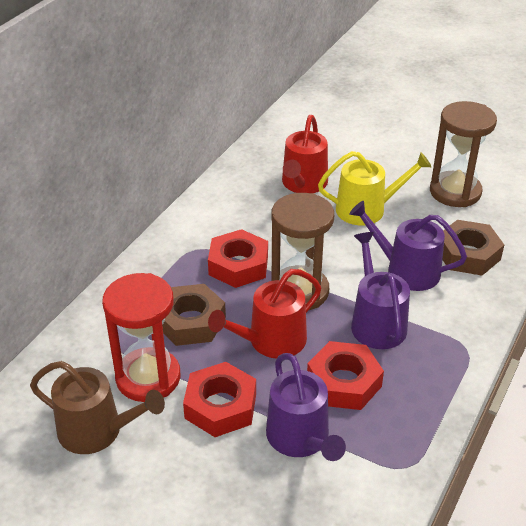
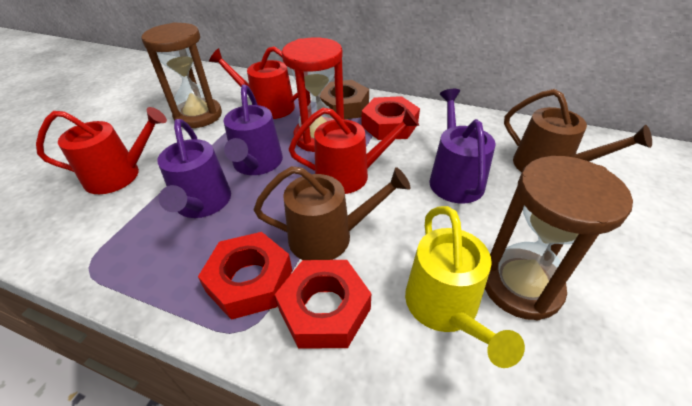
brown nut: [162,284,226,346] [442,220,504,276] = 2 -> [320,80,369,119] = 1
brown watering can: [30,361,165,454] = 1 -> [254,166,411,260] [504,89,652,172] = 2
red watering can: [208,269,321,359] [282,115,328,193] = 2 -> [36,107,167,194] [209,46,298,119] [289,108,419,194] = 3

